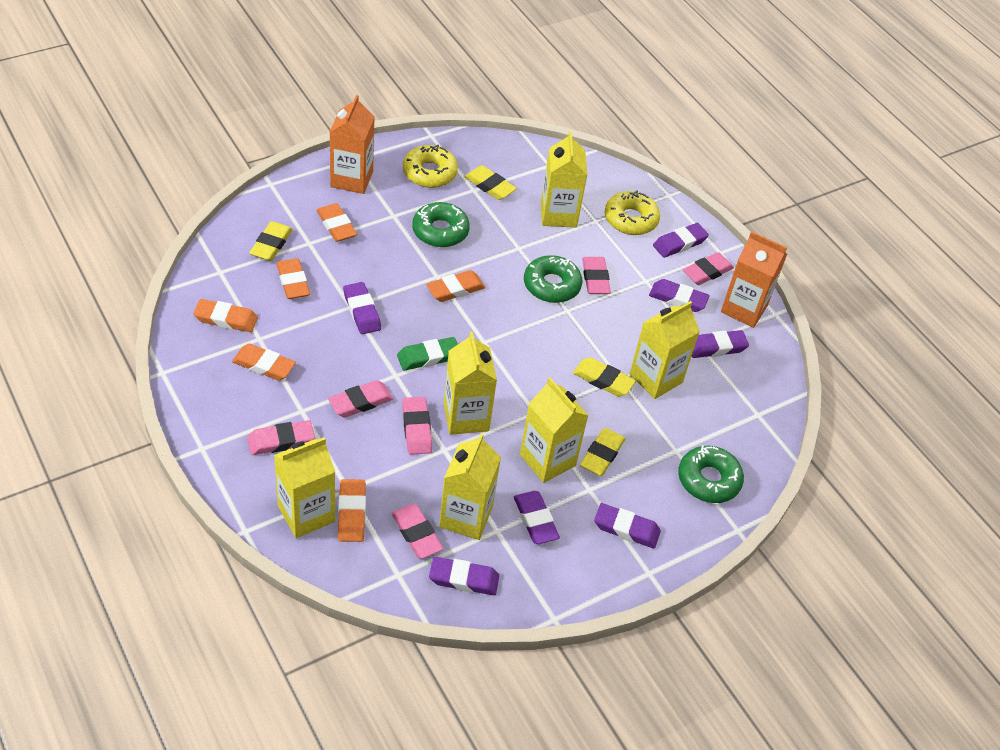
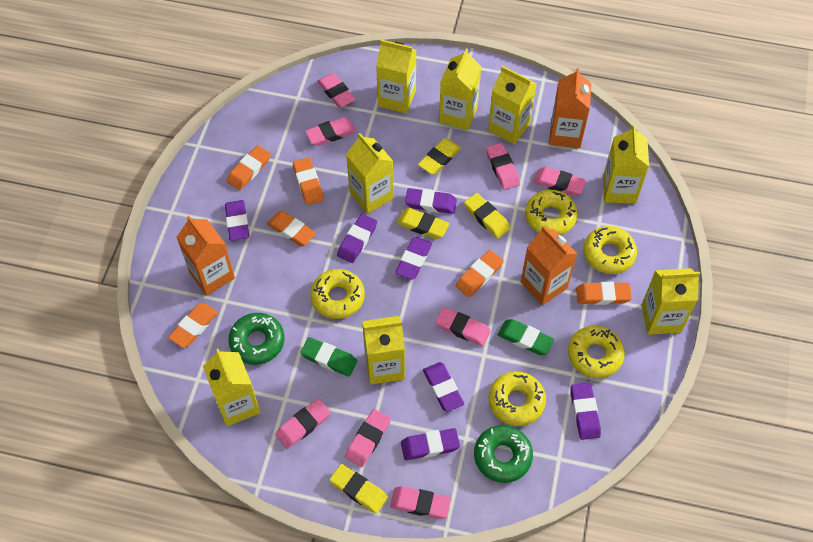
green donut: [412,202,470,247] [524,255,582,303] [678,445,744,503] = 3 -> [228,313,285,365] [474,425,533,483] = 2
green eraser: [397,337,458,371] = 1 -> [300,337,357,377] [498,319,554,355] = 2
orange carton: [330,95,374,194] [721,231,787,328] = 2 -> [177,216,235,296] [521,226,577,306] [549,68,592,148] = 3
pink eraser: [247,420,315,455] [328,380,393,418] [391,504,443,559] [402,397,432,455] [582,257,611,294] [683,252,734,285] = 6 -> [275,398,331,449] [305,117,356,146] [317,73,356,108] [345,409,391,467] [390,486,451,519] [435,307,491,346] [486,143,520,190] [533,167,586,196] = 8
yellow carton: [274,437,335,538] [439,433,501,540] [444,332,497,435] [520,378,589,483] [541,131,587,228] [630,301,700,399] = 6 -> [203,349,260,426] [346,133,394,214] [362,316,405,385] [376,40,416,114] [439,49,481,130] [488,66,537,144] [603,125,649,204] [642,268,700,335] = 8
yellow donut: [403,145,458,188] [605,190,660,235] = 2 -> [310,269,365,319] [489,371,546,426] [525,190,578,235] [568,325,625,378] [583,226,637,274] = 5

